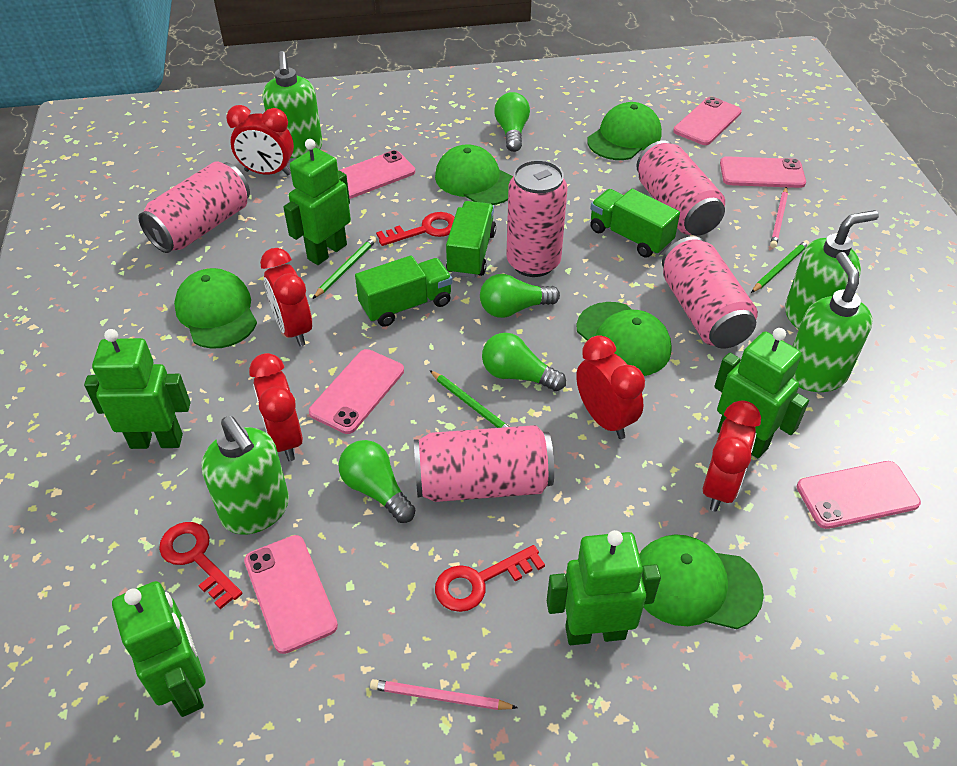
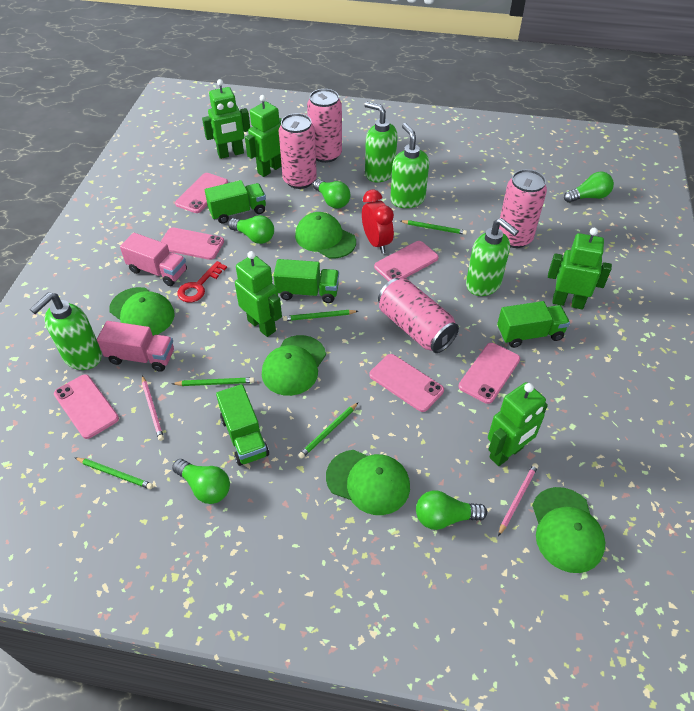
green light bulb: [339,440,416,523] [480,274,560,318] [482,333,566,391] [494,92,530,152] = 4 -> [172,459,230,504] [228,215,274,244] [313,179,350,208] [416,490,487,530] [564,172,614,203] = 5
green pencil: [313,237,376,299] [429,370,510,428] [751,240,809,293] = 3 -> [75,458,153,489] [172,377,254,386] [283,310,358,321] [298,402,359,459] [401,220,467,235] = 5
green truck: [355,256,452,327] [446,201,496,278] [590,189,680,258] = 3 -> [205,180,266,224] [216,384,269,466] [273,259,339,303] [497,301,570,348] = 4
pink can: [138,161,250,253] [414,425,554,502] [507,160,568,277] [636,141,725,236] [662,236,758,349] = 5 -> [279,113,317,189] [307,89,342,163] [378,278,459,353] [499,169,547,248] = 4
pink truck: none = 0 -> [97,321,174,372] [120,233,187,286] = 2
red clock: [226,105,294,175] [249,353,303,461] [260,248,312,347] [576,335,645,439] [703,400,761,512] = 5 -> [362,190,394,253] = 1
red key: [159,522,242,609] [376,212,455,246] [435,545,545,612] = 3 -> [177,261,227,302] = 1

